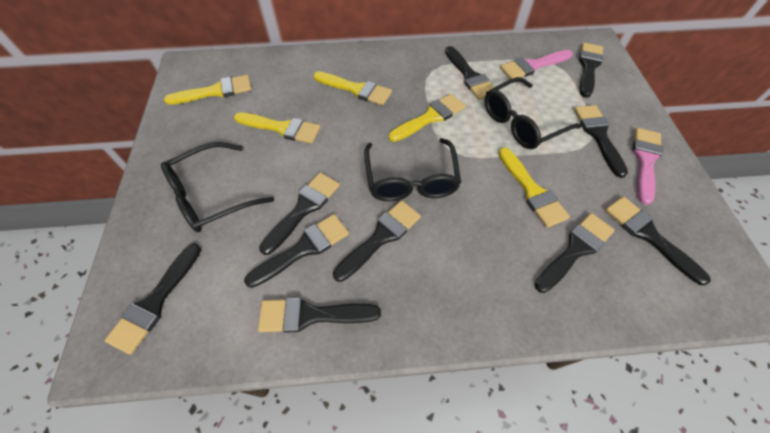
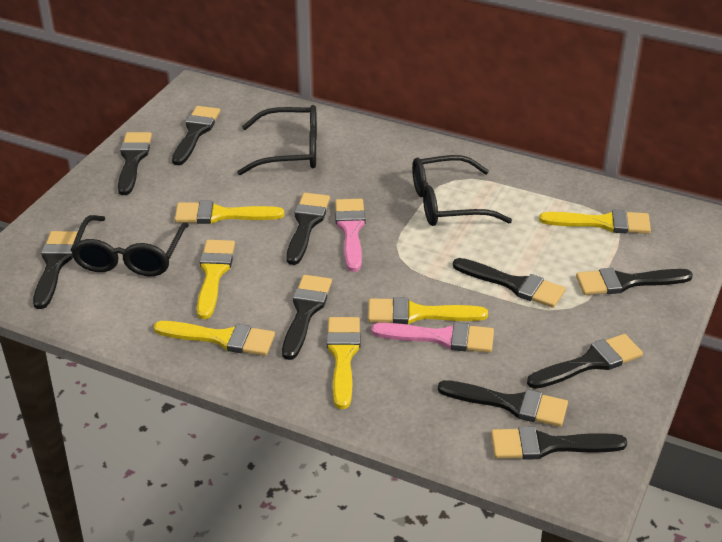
yellow brush: [164,75,252,105] [234,112,321,144] [314,71,392,106] [389,94,465,142] [498,147,570,228] = 5 -> [154,321,275,356] [174,201,284,224] [197,240,235,319] [327,317,360,409] [368,297,488,324] [539,210,651,234] = 6

